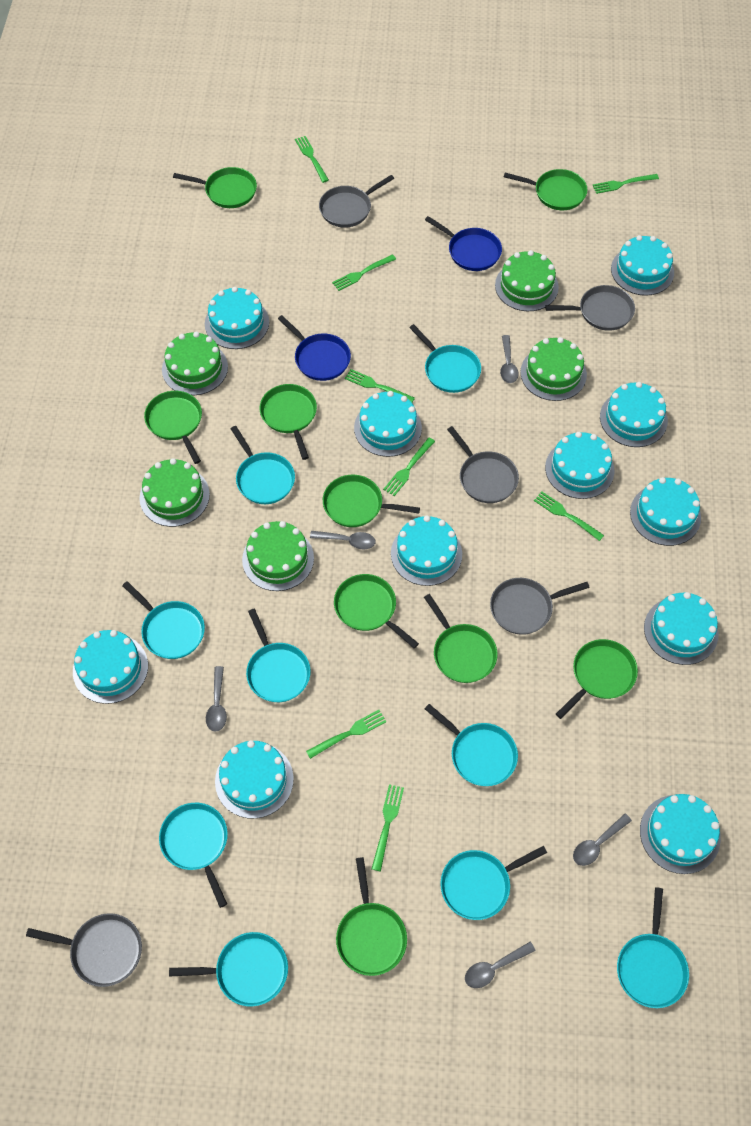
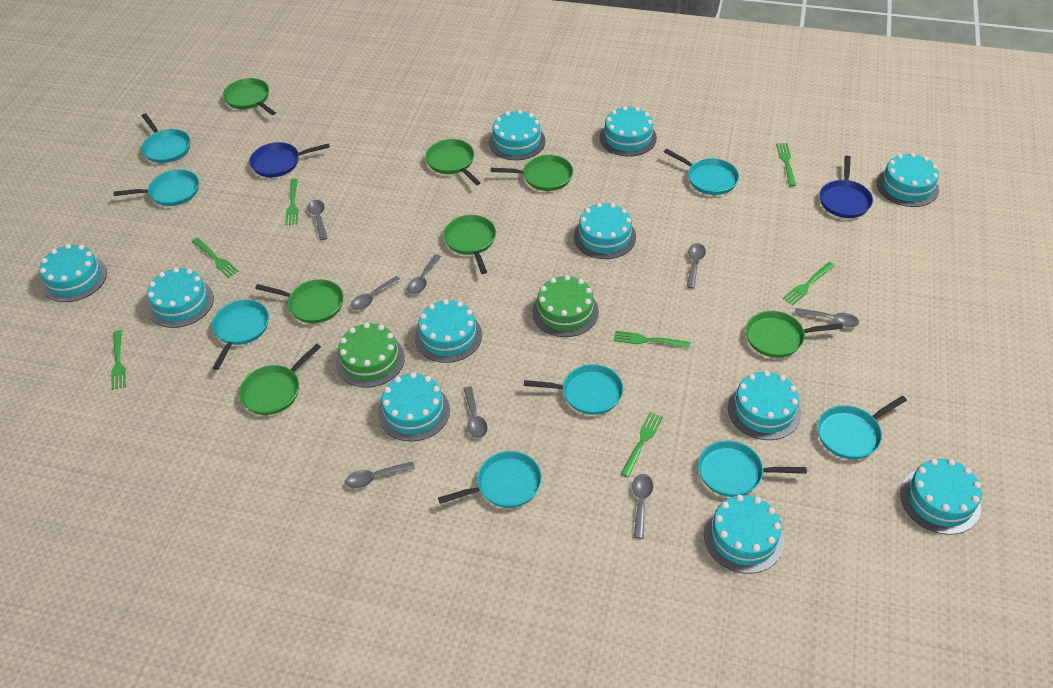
green cake: [139,458,210,527] [162,332,228,395] [242,521,314,591] [495,250,559,311] [520,337,587,401] = 5 -> [336,322,405,388] [532,275,599,337] = 2
green fork: [295,136,329,183] [306,710,387,759] [332,254,396,291] [345,369,415,402] [372,784,404,871] [383,437,435,496] [534,492,604,541] [593,174,659,194] = 8 -> [111,330,126,390] [192,238,239,278] [285,179,298,225] [614,331,690,348] [621,412,663,477] [776,143,796,186] [782,262,835,305] = 7
green pan: [144,391,202,464] [173,167,257,208] [260,384,317,460] [323,475,420,527] [334,574,419,648] [336,857,407,976] [424,594,497,683] [504,169,587,210] [556,639,638,719] = 9 -> [223,78,276,115] [239,344,321,415] [255,279,344,323] [425,139,481,185] [443,215,496,274] [491,155,573,191] [746,311,843,358] = 7
grey pan: [26,913,142,987] [319,175,394,228] [447,426,519,503] [490,578,590,635] [545,285,635,331] = 5 -> none = 0
grey spoon: [206,666,227,732] [310,531,376,549] [465,942,536,988] [500,335,519,383] [573,814,632,866] = 5 -> [308,200,327,240] [346,461,415,488] [351,276,401,310] [407,254,441,294] [464,386,488,438] [632,474,653,539] [687,243,706,288] [794,308,859,328] = 8
turquoise pan: [122,581,205,659] [159,803,228,908] [169,932,288,1007] [231,426,295,504] [246,609,311,702] [409,324,481,393] [425,704,518,786] [440,846,547,920] [617,887,689,1008] = 9 -> [114,169,199,206] [141,113,190,163] [212,300,269,370] [438,451,542,508] [524,364,623,415] [664,148,739,195] [698,441,807,497] [817,396,907,459] = 8

